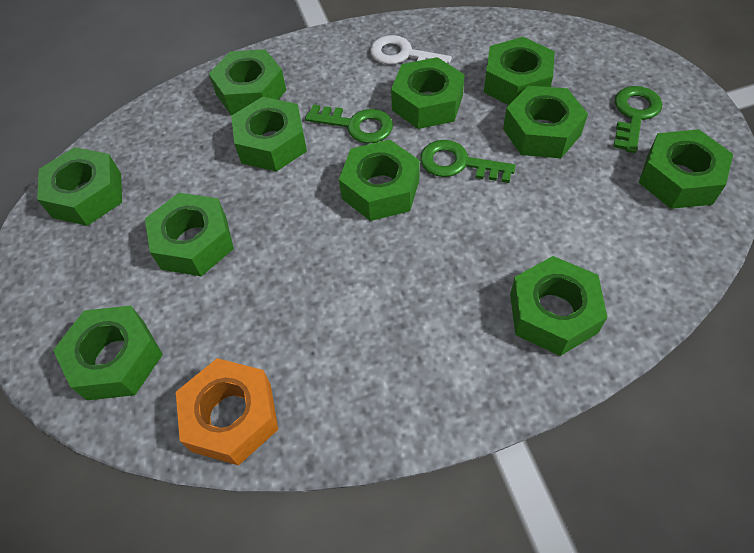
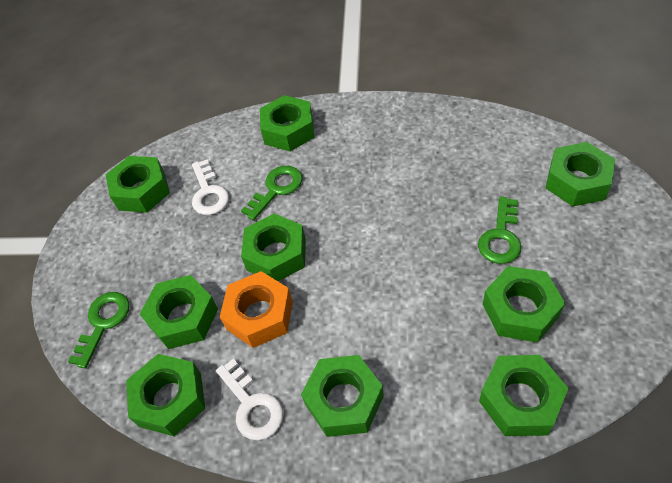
green nut: [37,147,122,226] [53,306,163,400] [145,193,234,276] [209,49,286,115] [231,97,307,172] [339,140,420,221] [391,57,465,129] [484,37,555,105] [503,86,588,158] [510,256,607,356] [639,129,733,209] = 11 -> [106,156,170,213] [126,354,205,436] [140,275,218,349] [241,213,306,281] [260,95,315,151] [301,355,384,437] [479,355,569,436] [483,266,565,343] [546,142,615,207] = 9
white key: [370,35,452,65] = 1 -> [192,159,229,215] [216,359,283,440] = 2

